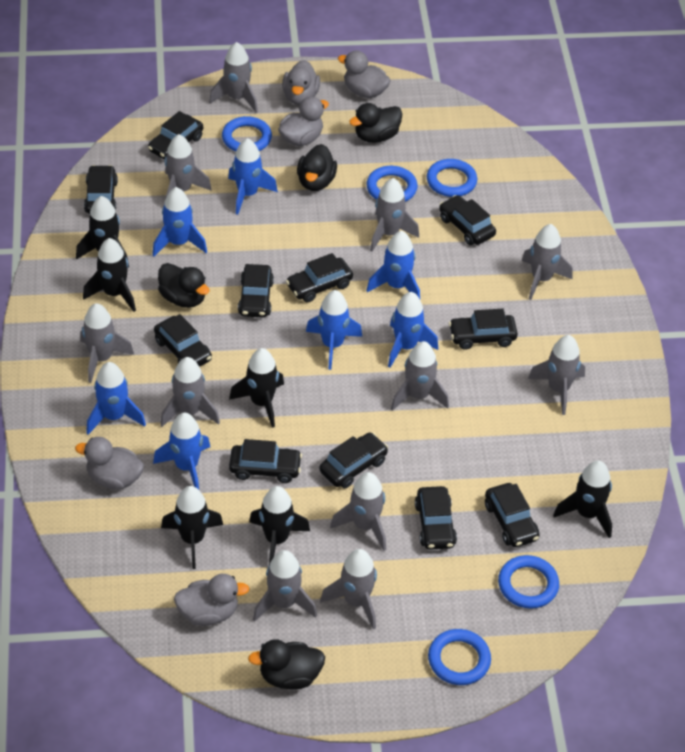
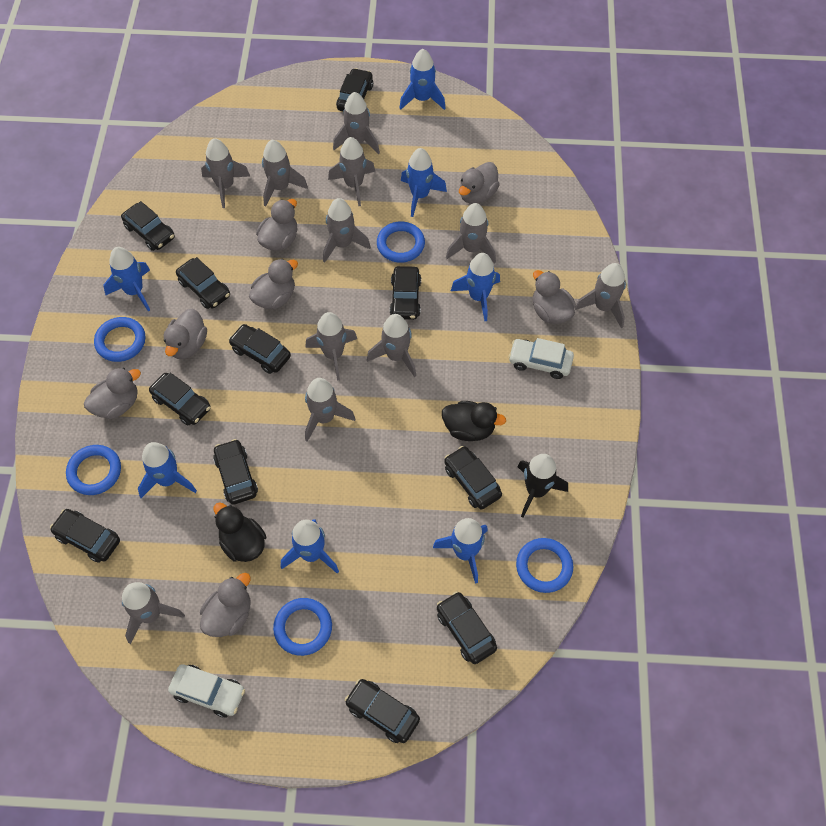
black duck: [158,263,209,308] [248,639,325,690] [297,144,337,191] [349,103,402,143] = 4 -> [214,502,266,562] [442,401,506,441] = 2
black rocket: [76,196,129,267] [83,238,136,312] [161,486,223,569] [229,348,284,428] [249,486,310,565] [553,460,612,538] = 6 -> [518,454,568,518] = 1
grey duck: [75,437,144,490] [174,574,249,626] [278,97,329,146] [282,60,320,105] [338,50,391,98] = 5 -> [84,368,141,419] [164,309,207,359] [200,573,251,637] [249,259,298,309] [256,199,297,251] [459,162,500,204] [533,270,576,324] = 7
white car: none = 0 -> [168,664,245,717] [508,338,574,379] = 2

